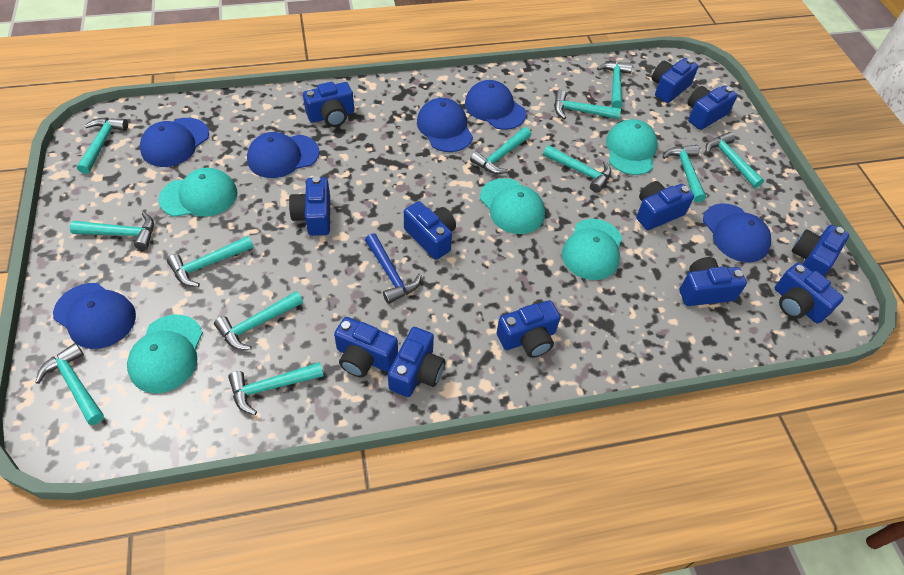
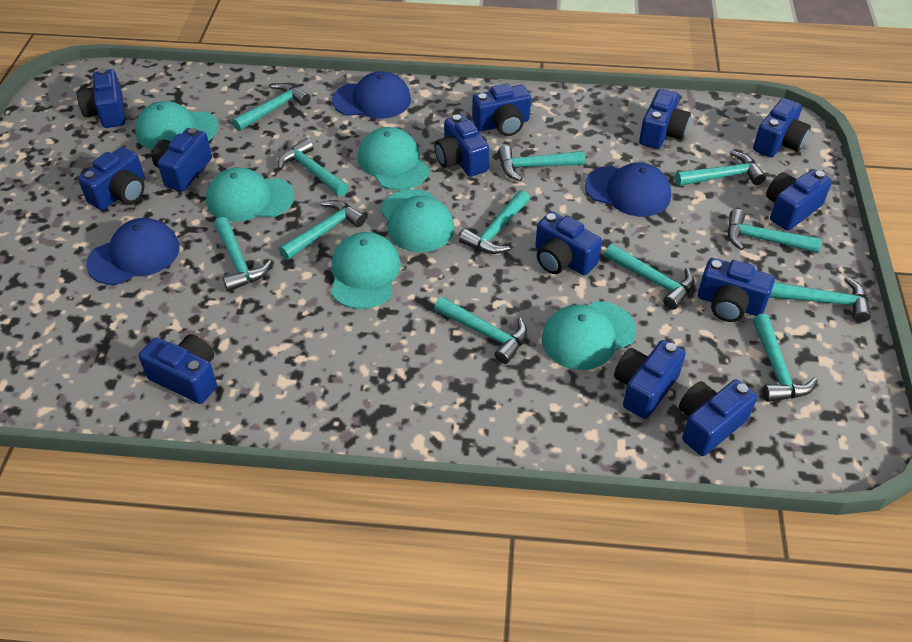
blue camera: [289,176,330,236] [303,82,354,127] [334,317,398,377] [388,327,445,397] [404,201,456,260] [497,300,560,358] [636,181,694,230] [652,58,699,103] [679,257,747,306] [688,86,737,130] [775,263,844,324] [792,225,849,276] = 12 -> [77,68,125,128] [78,147,145,210] [138,334,217,404] [152,128,212,192] [434,115,489,177] [472,84,531,136] [535,211,602,275] [614,340,686,419] [639,89,691,149] [679,379,757,456] [698,258,775,322] [753,98,811,157] [766,169,832,231] = 13
blue cap: [53,283,136,349] [140,118,209,167] [247,132,319,178] [417,98,473,152] [465,80,526,130] [703,203,771,262] = 6 -> [86,218,180,285] [332,71,411,119] [585,163,671,217] = 3
blue hammer: [365,233,422,304] = 1 -> none = 0
turquoise cap: [127,315,203,393] [158,168,237,217] [480,178,545,234] [562,219,622,280] [606,119,658,175] = 5 -> [135,101,218,150] [206,167,294,222] [331,232,401,309] [358,127,430,190] [380,189,454,252] [542,301,636,370] = 6

